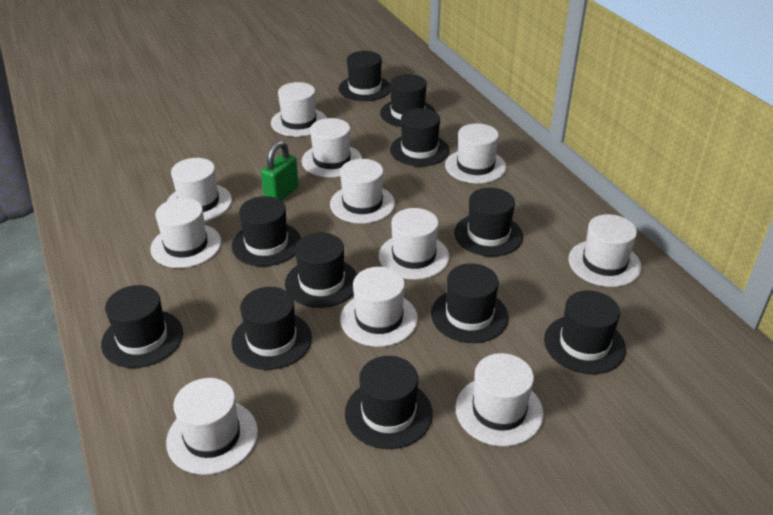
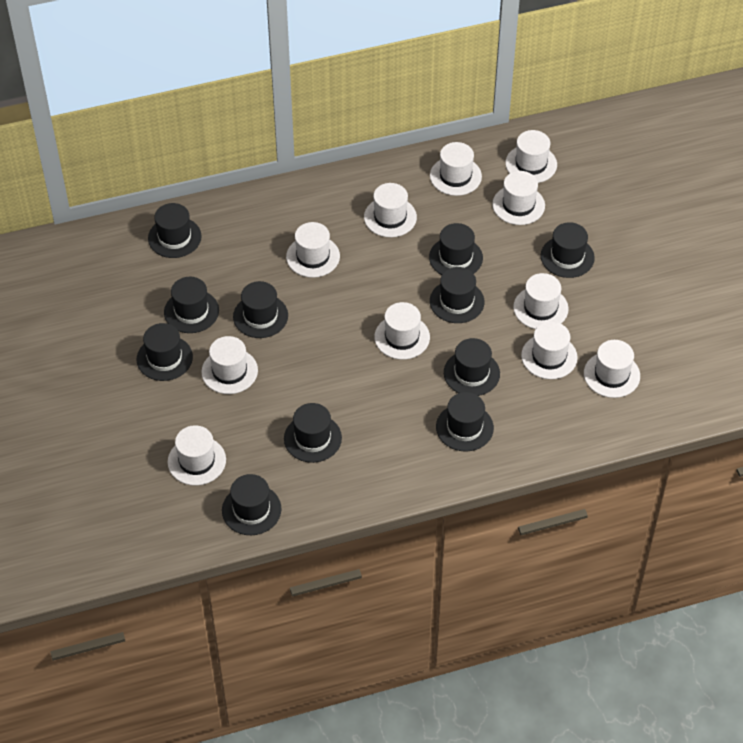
green padlock: [261,141,299,201] = 1 -> none = 0

